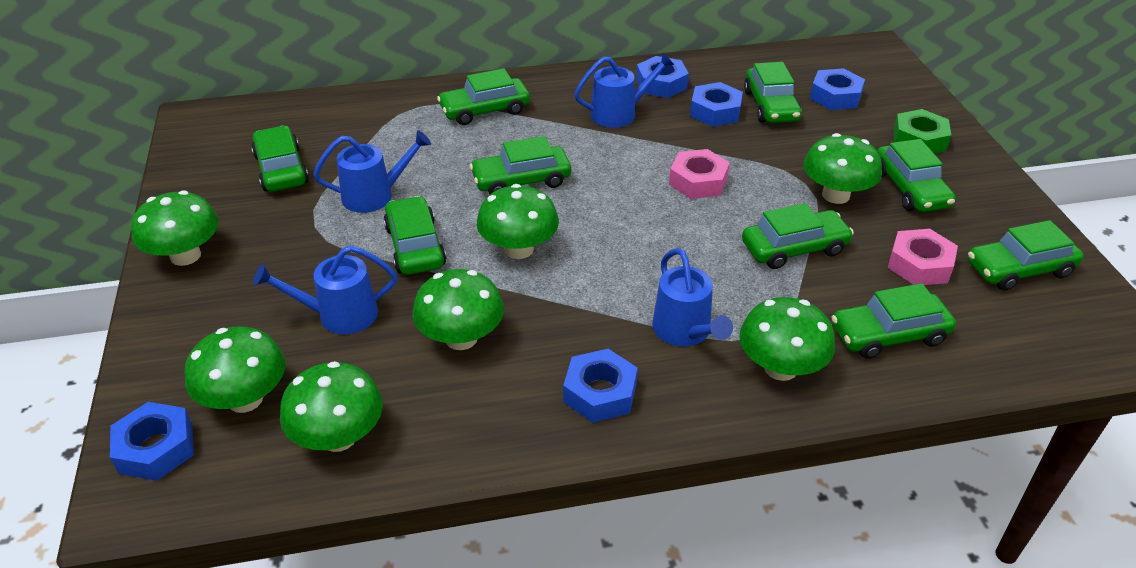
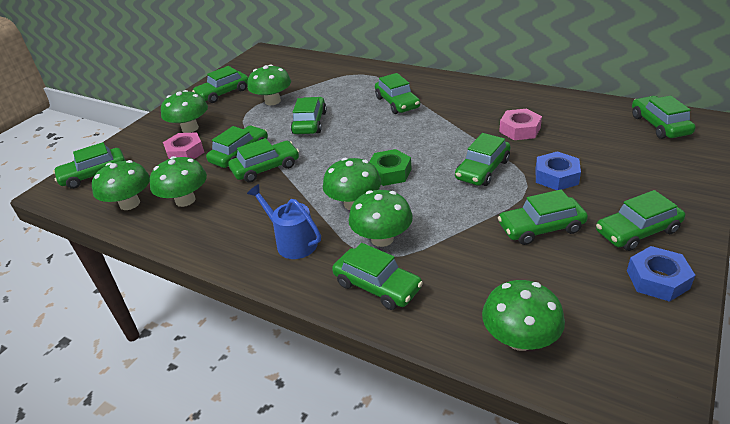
blue nut: [110,402,194,481] [563,349,638,423] [636,56,689,98] [690,82,743,127] [810,68,865,110] = 5 -> [535,151,581,190] [627,246,695,302] = 2
blue watering can: [253,245,397,334] [313,130,431,213] [574,52,675,128] [652,248,733,346] = 4 -> [247,184,321,259] = 1
green car: [251,126,309,192] [384,196,446,275] [437,68,530,125] [470,136,571,194] [742,203,854,269] [744,62,802,123] [831,283,956,359] [877,139,956,212] [968,220,1084,291] = 9 -> [53,142,126,189] [192,66,248,103] [206,126,268,168] [228,138,299,183] [291,97,327,134] [332,243,423,310] [375,73,420,114] [455,133,511,186] [498,190,588,245] [596,190,685,251] [632,96,696,139] = 11

